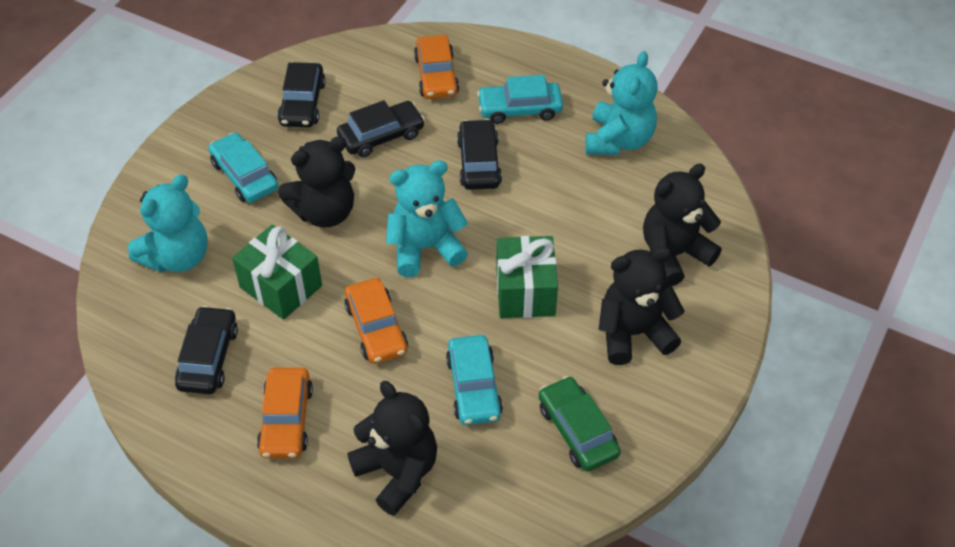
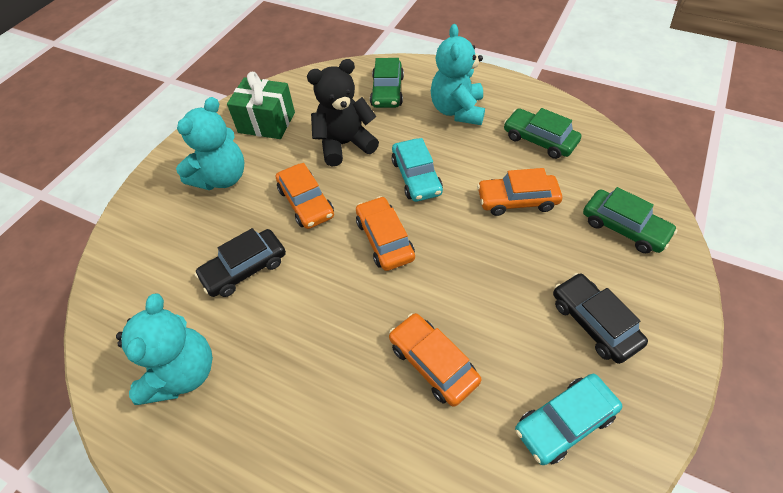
black car: [175,306,238,394] [277,62,326,127] [337,100,425,157] [457,119,502,190] = 4 -> [195,228,286,297] [553,273,648,364] = 2
black teddy bear: [278,136,355,227] [347,381,437,516] [599,247,685,365] [643,164,722,286] = 4 -> [307,59,379,167] = 1
green car: [539,376,621,472] = 1 -> [370,58,404,108] [504,108,581,159] [583,187,677,253] = 3
green gift: [232,225,322,320] [496,236,558,318] = 2 -> [227,72,295,139] = 1
orange car: [257,368,313,458] [344,278,408,364] [414,35,459,99] = 3 -> [276,163,334,229] [356,196,415,271] [389,313,481,407] [477,168,562,216] = 4
turquoise car: [208,132,278,203] [446,335,503,425] [477,75,563,124] = 3 -> [392,138,443,202] [515,374,622,465] = 2

